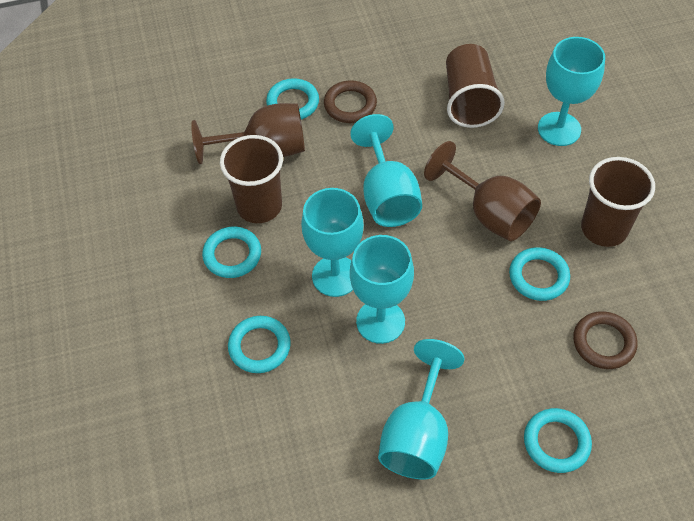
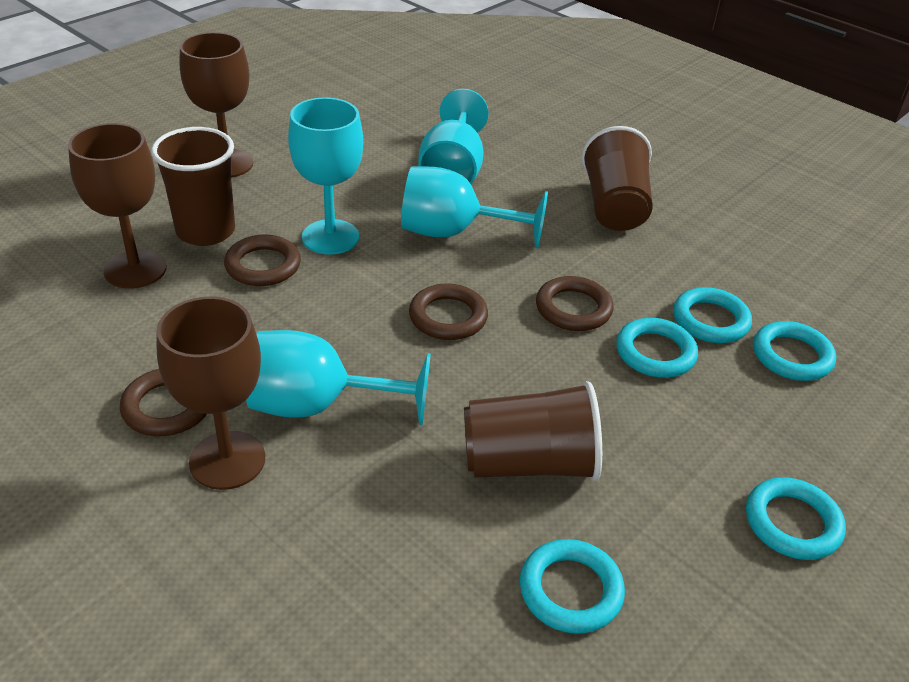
brown goblet: [191,103,305,164] [424,141,541,241] = 2 -> [68,123,167,289] [156,296,265,490] [180,32,253,178] = 3
brown ring: [324,80,377,123] [573,311,637,369] = 2 -> [120,369,207,436] [224,235,301,286] [409,283,488,340] [536,276,614,331] = 4
turquoise goblet: [301,188,364,297] [350,114,422,227] [350,235,414,344] [378,339,465,480] [538,37,605,146] = 5 -> [246,330,431,425] [288,97,363,255] [401,166,548,249] [418,89,489,184] = 4

